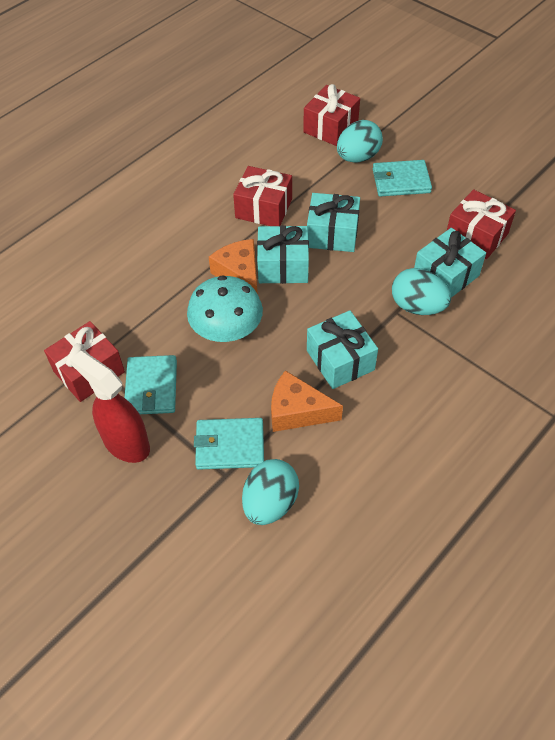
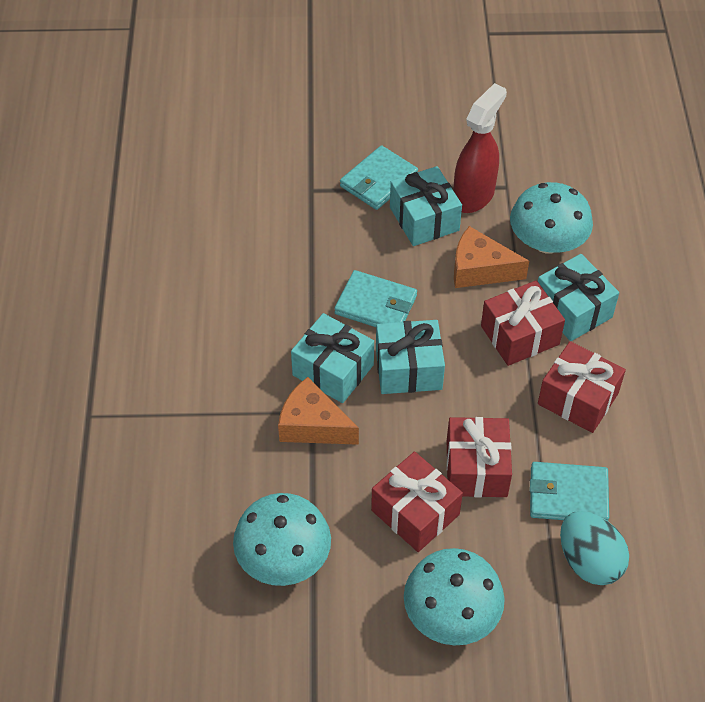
turquoise egg: [242,459,299,525] [337,120,383,163] [392,268,451,315] = 3 -> [560,511,629,585] = 1
turquoise mushroom: [187,275,263,342] = 1 -> [233,493,331,586] [404,548,505,645] [510,182,593,253] = 3

